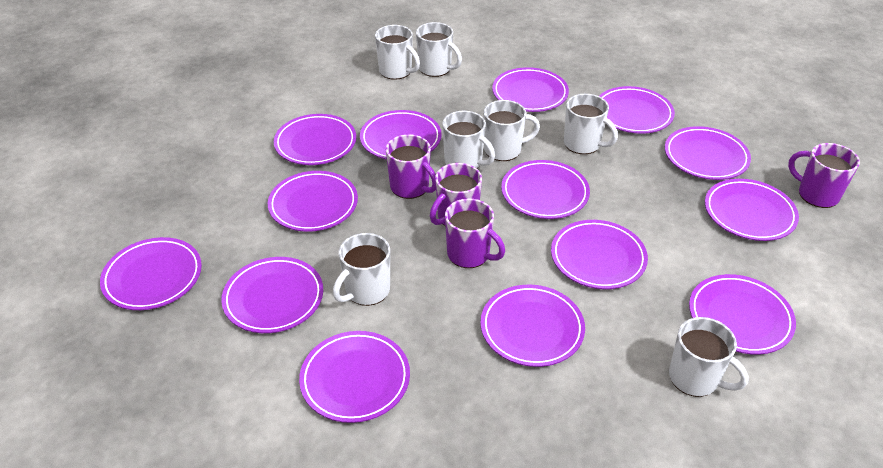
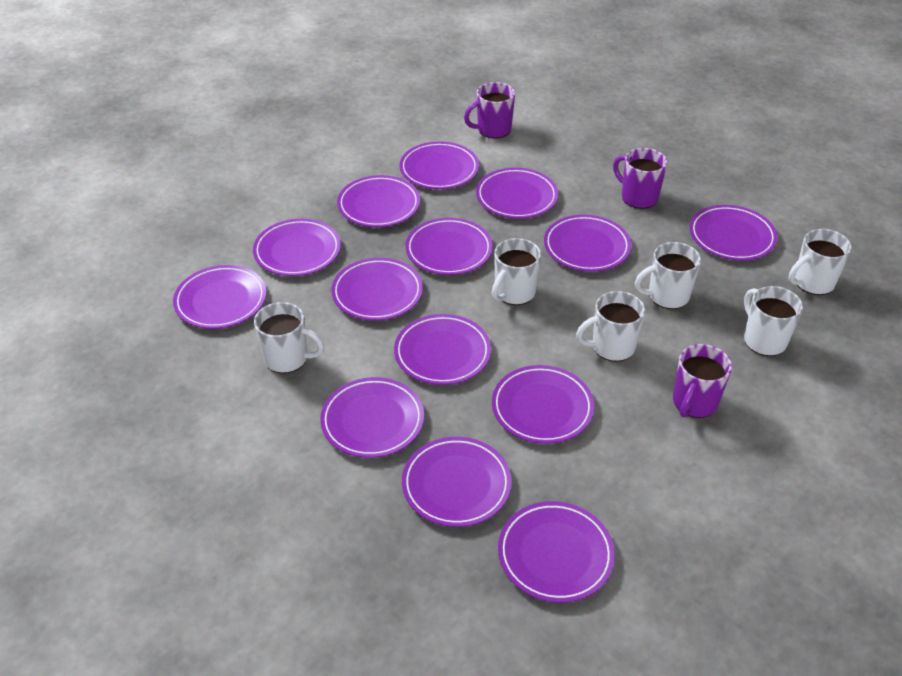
purple mug: [386,134,436,199] [430,163,482,226] [445,198,505,268] [788,143,860,208] = 4 -> [464,82,515,139] [613,148,667,209] [673,344,732,418] = 3
white mug: [333,233,390,306] [375,25,420,80] [416,22,462,77] [442,111,495,169] [484,100,540,161] [564,94,618,154] [669,317,749,397] = 7 -> [254,302,324,373] [492,238,541,305] [576,291,645,362] [635,242,701,309] [744,286,803,356] [789,229,852,295] = 6

